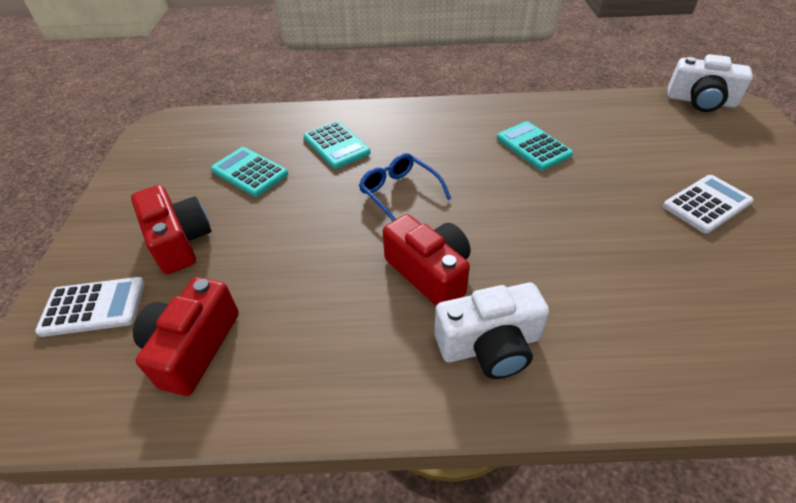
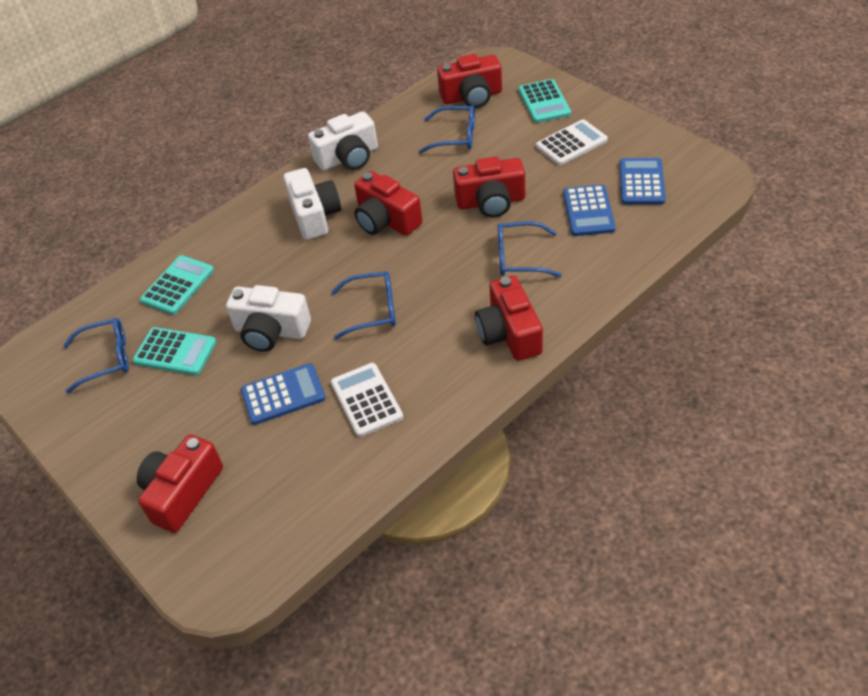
blue calculator: none = 0 -> [241,363,326,425] [563,184,616,236] [619,158,666,205] = 3
blue glasses: [359,153,451,221] = 1 -> [63,318,129,393] [331,271,396,339] [419,105,475,153] [498,221,562,277] = 4
red camera: [131,185,212,274] [133,277,239,396] [383,214,471,306] = 3 -> [137,434,223,533] [354,171,422,236] [437,54,502,108] [453,157,525,218] [475,276,543,361] = 5
white camera: [435,283,549,379] [668,54,753,112] = 2 -> [226,285,311,352] [283,168,341,240] [308,112,378,171] = 3

